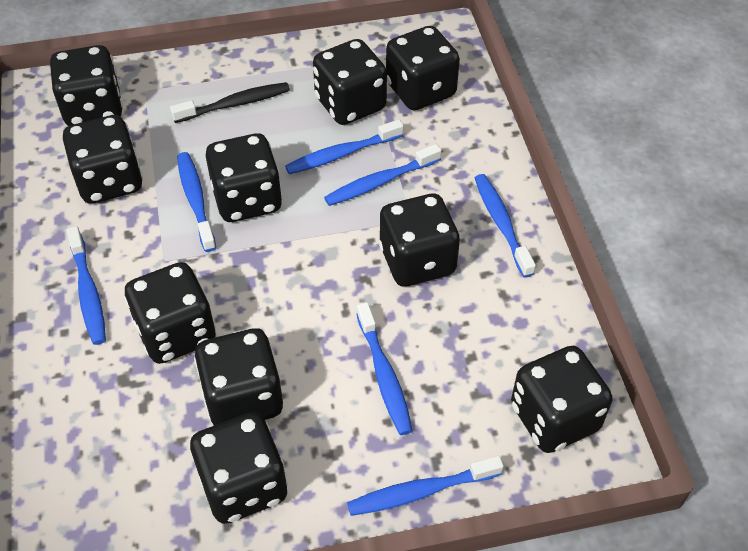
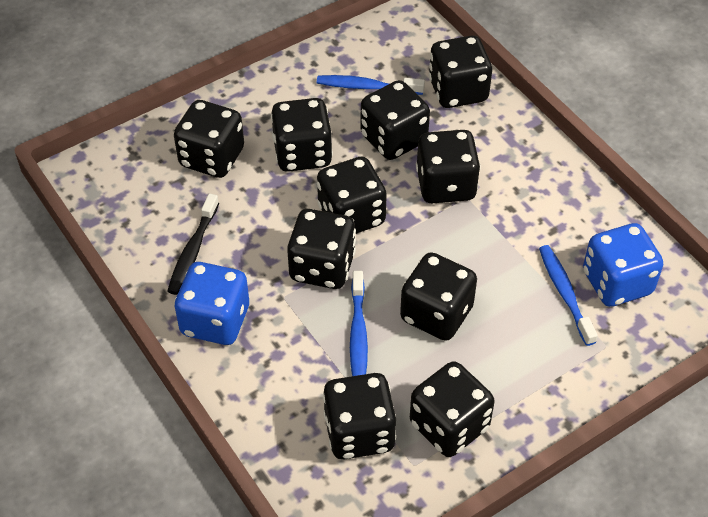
blue dice: none = 0 -> [174,262,249,345] [583,223,663,307] = 2
blue toothbrush: [67,226,106,345] [177,152,216,252] [285,119,404,174] [324,144,442,206] [347,456,504,516] [357,302,413,435] [475,174,536,278] = 7 -> [317,75,425,95] [350,271,368,376] [539,245,598,346] = 3

